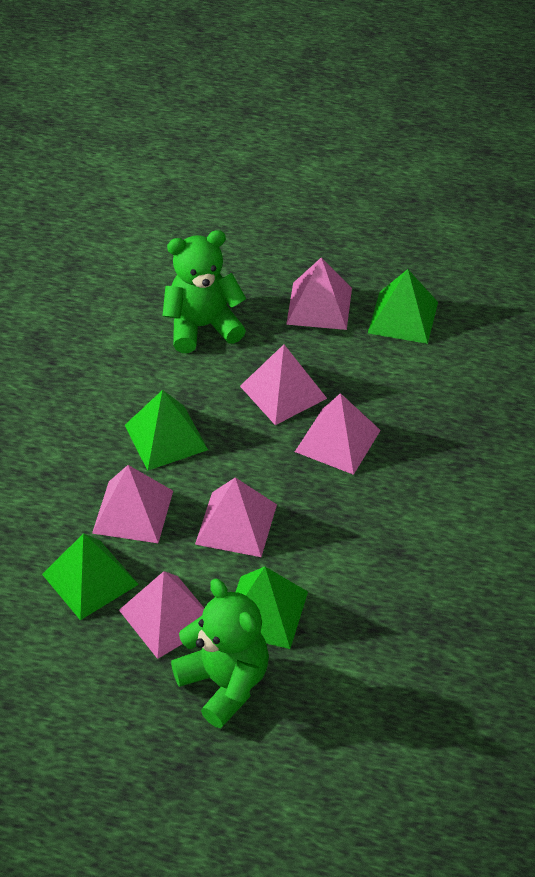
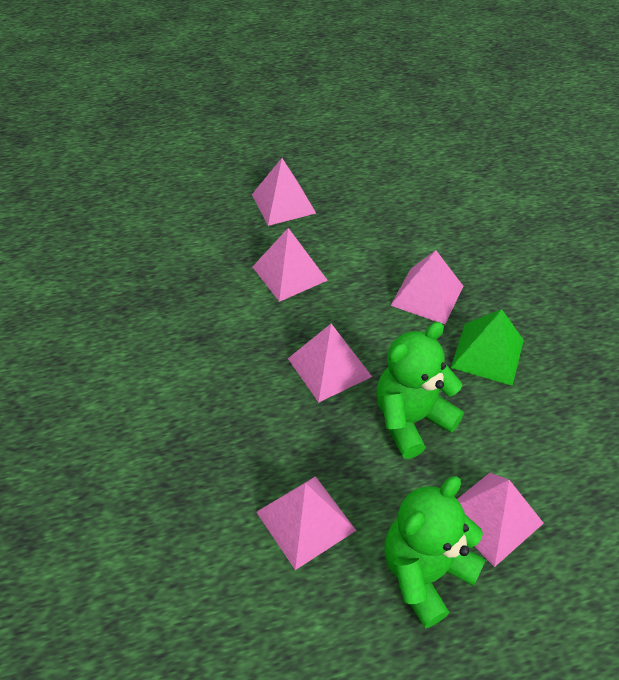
green pyramid: [42,533,139,620] [125,390,208,470] [236,567,308,649] [368,269,438,344] = 4 -> [451,309,524,386] = 1

